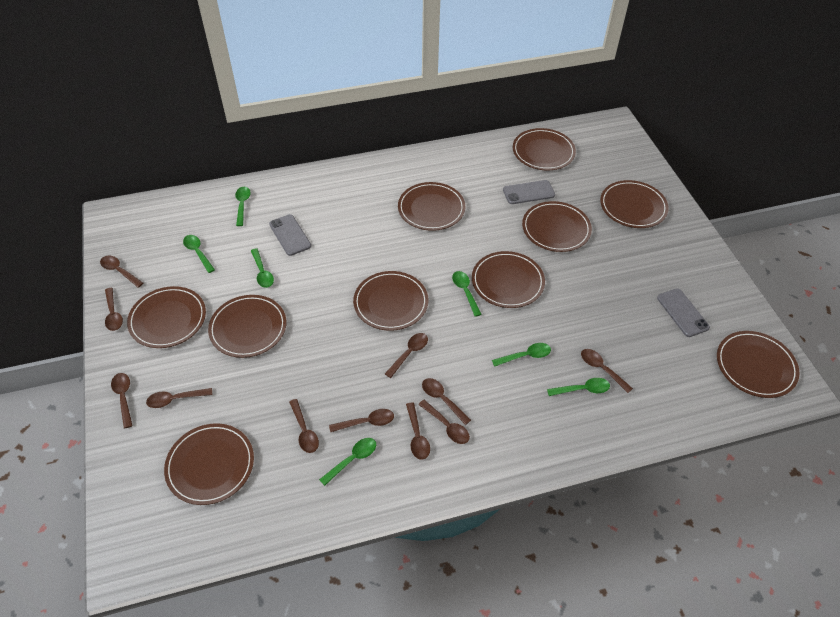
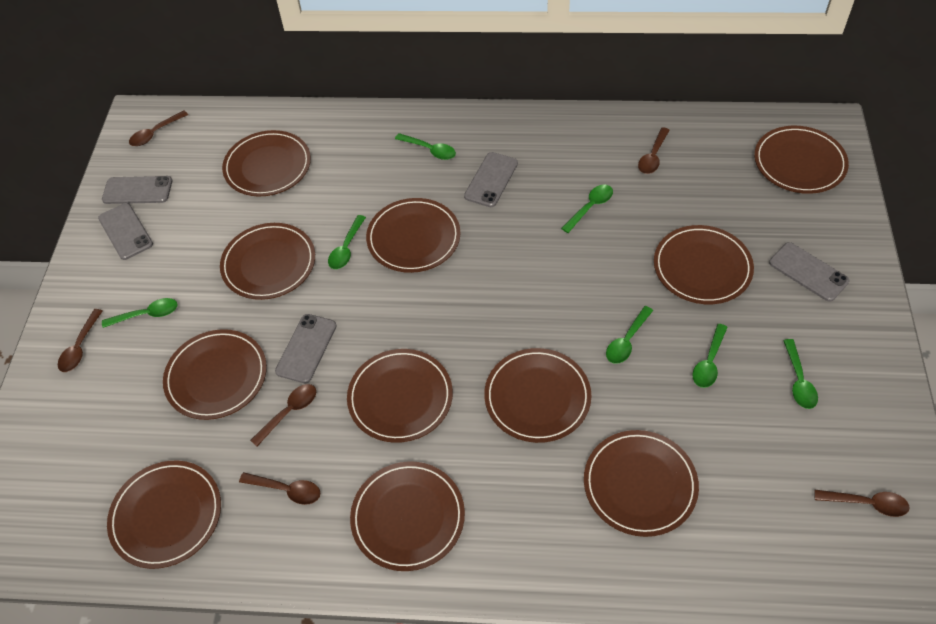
brown plate: [127,286,206,348] [164,423,254,505] [208,295,286,358] [353,271,428,331] [398,182,465,231] [472,251,545,308] [513,128,576,170] [522,201,592,252] [600,180,669,228] [717,331,799,398] = 10 -> [107,461,221,569] [163,329,267,420] [220,223,315,300] [222,130,311,197] [347,349,453,443] [350,462,465,571] [366,198,461,273] [484,348,591,443] [584,430,699,537] [654,225,754,304] [754,126,849,194] = 11
brown spoon: [100,256,143,288] [105,288,123,331] [111,373,133,428] [146,388,213,408] [289,399,319,453] [329,409,394,432] [385,333,428,378] [406,402,430,460] [418,400,470,444] [422,378,471,425] [581,349,633,393] = 11 -> [58,309,103,372] [129,110,188,146] [239,472,320,505] [250,384,316,446] [638,127,670,174] [814,490,910,517] = 6
grey phone: [269,214,311,256] [503,180,555,204] [657,289,710,337] = 3 -> [98,203,153,260] [102,176,172,204] [275,314,336,383] [464,152,518,207] [769,242,849,302] = 5

